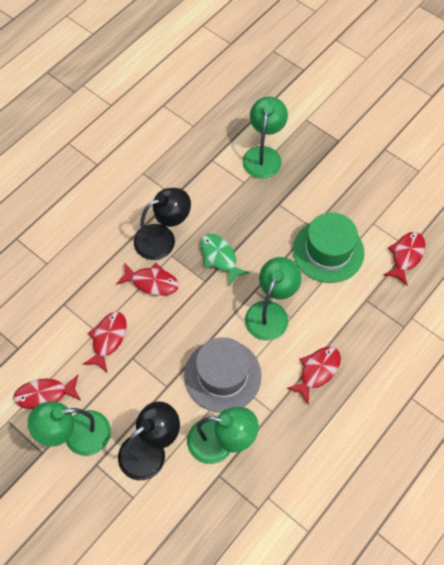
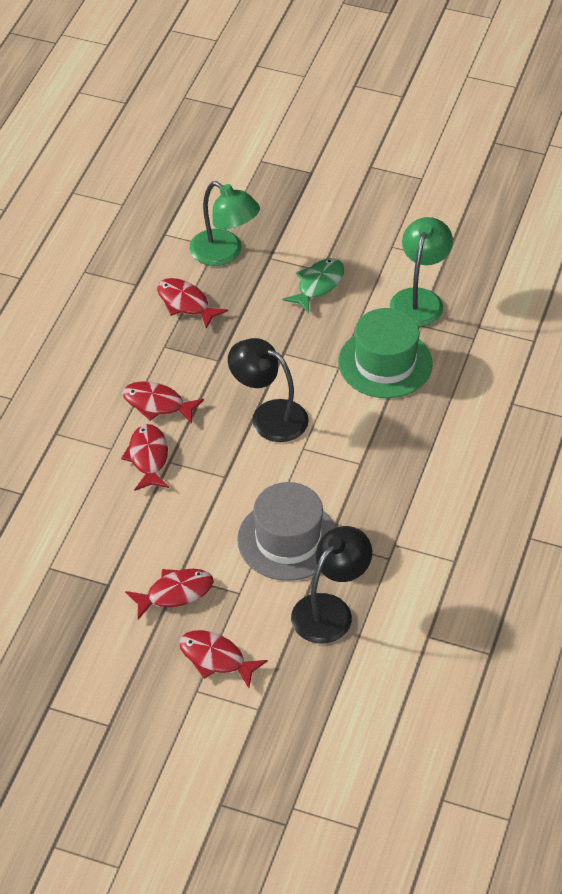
green lamp: [28,402,111,456] [187,407,259,464] [242,97,288,179] [245,257,302,341] = 4 -> [189,181,260,266] [390,217,453,327] = 2

